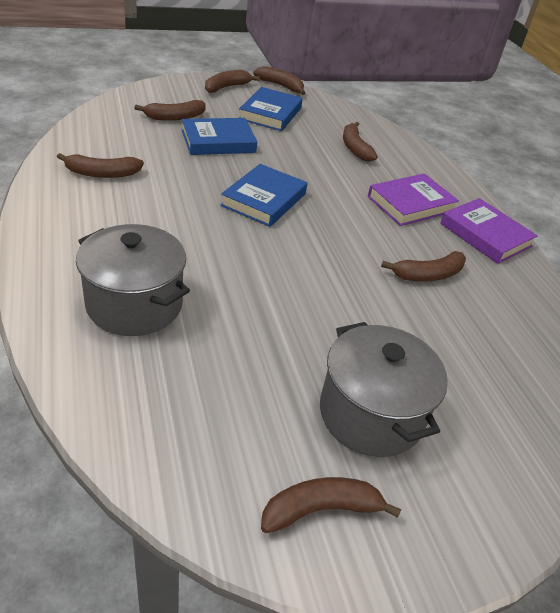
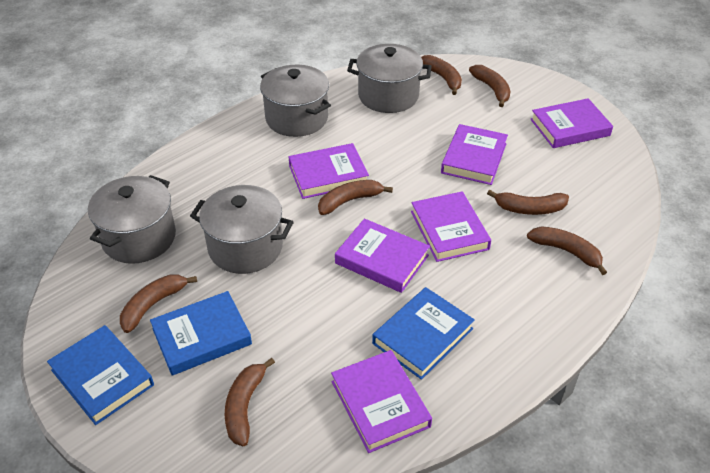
grey pot: [76,224,190,336] [320,322,448,457] = 2 -> [88,175,176,264] [190,185,294,274] [260,65,331,137] [347,44,432,113] = 4
purple book: [368,173,459,226] [440,198,538,264] = 2 -> [289,143,369,199] [331,350,432,453] [335,218,430,293] [411,191,491,262] [441,124,508,185] [530,98,613,148] = 6

